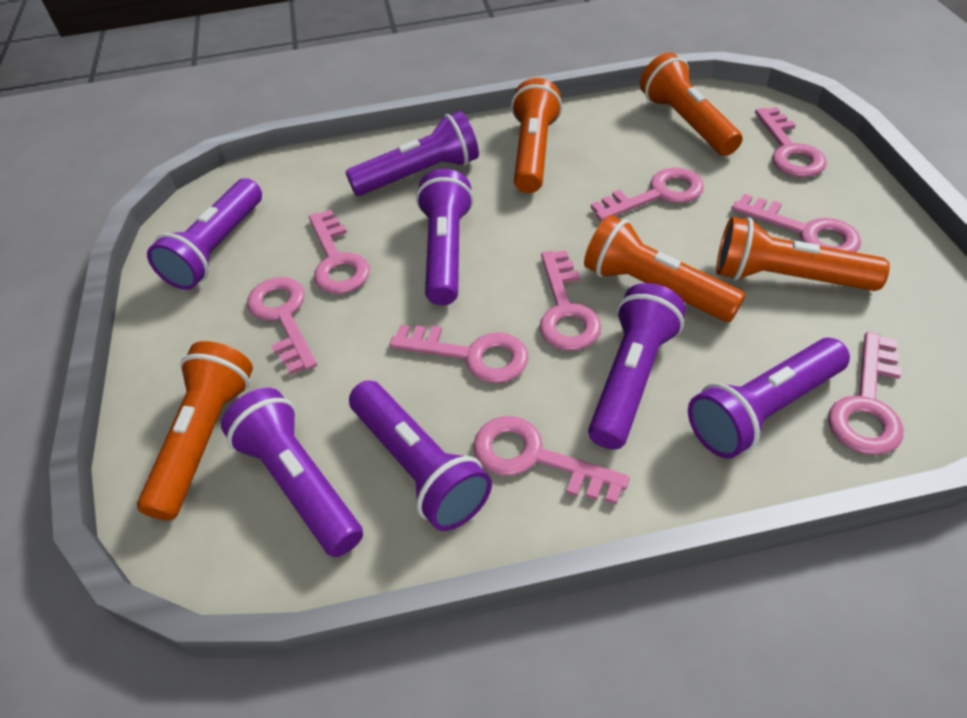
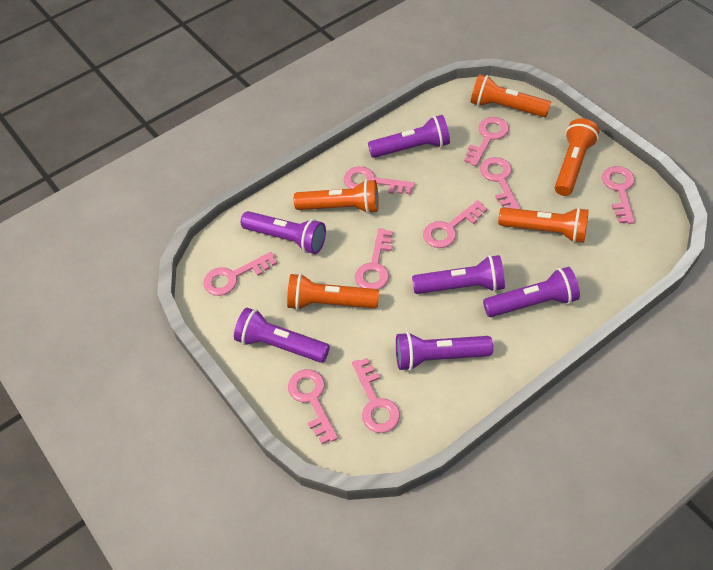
purple flashlight: [147,178,262,290] [221,388,363,557] [346,111,479,196] [349,380,492,531] [416,169,473,305] [588,283,686,450] [688,338,850,459] = 7 -> [234,308,330,363] [241,211,326,254] [368,115,450,158] [396,332,493,371] [412,255,505,294] [483,267,580,317] = 6

